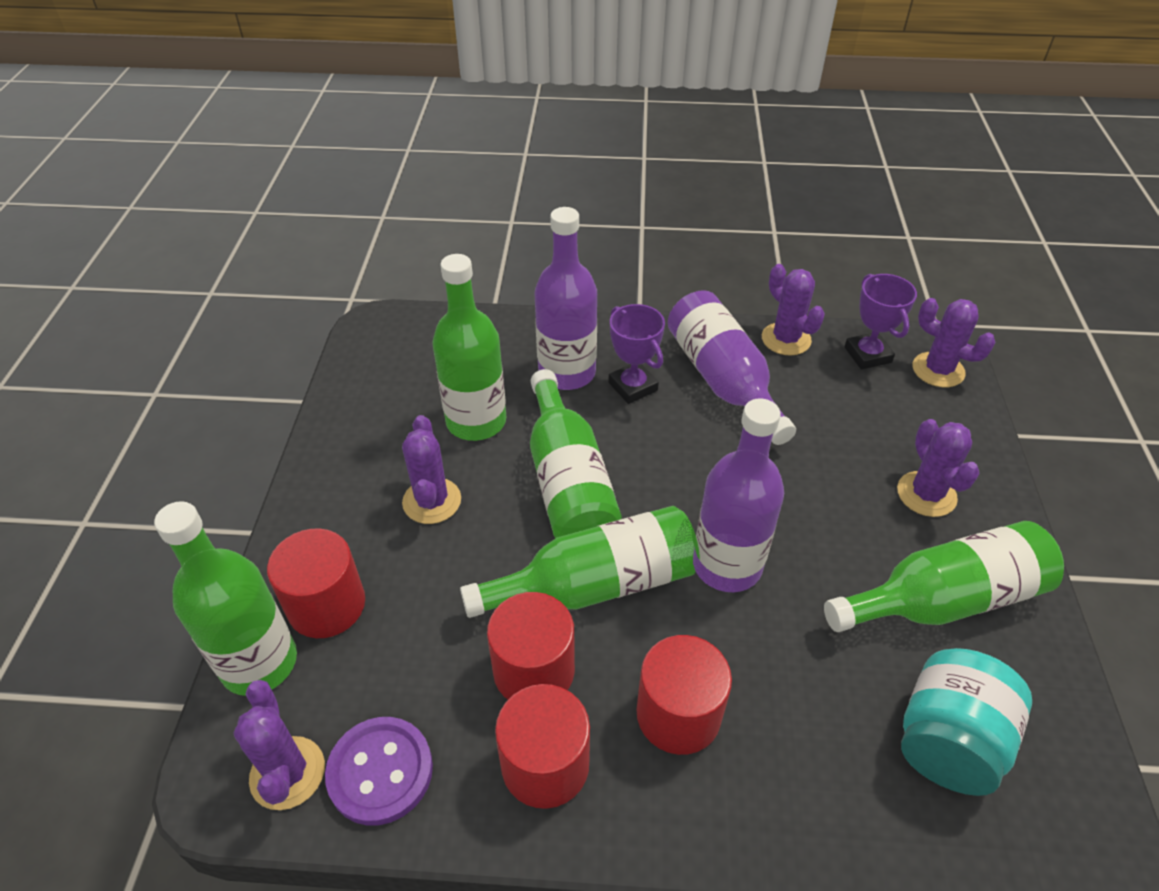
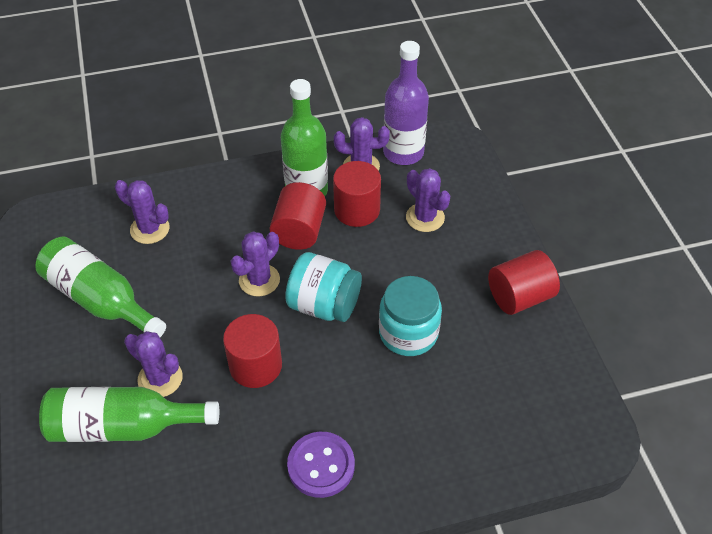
green bottle: [154,501,297,696] [432,254,506,441] [460,506,700,618] [530,369,622,538] [824,521,1064,632] = 5 -> [35,237,166,337] [39,387,219,442] [281,79,328,196] = 3
purple bottle: [535,207,597,390] [668,290,796,445] [696,398,784,592] = 3 -> [383,41,429,165] = 1
purple trophy: [608,304,665,404] [844,274,917,369] = 2 -> none = 0
turquoise jar: [901,648,1032,796] = 1 -> [285,252,362,322] [379,276,442,356] = 2

